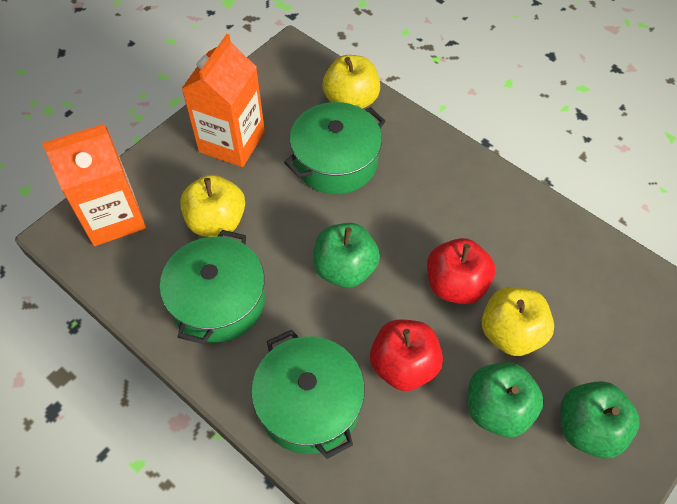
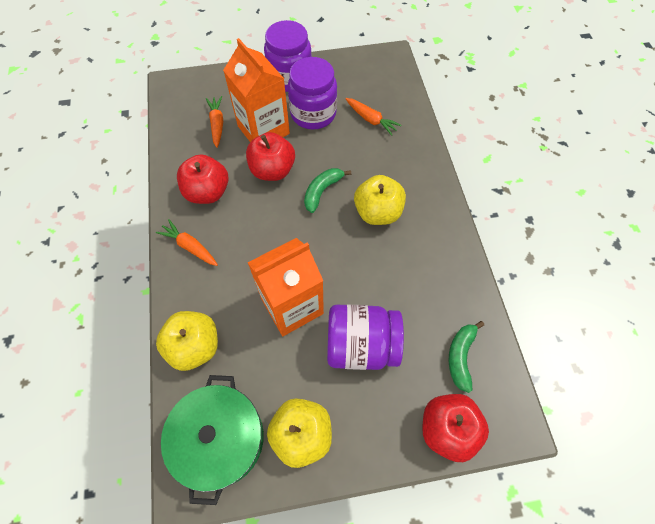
green apple: [313,223,380,288] [468,362,544,437] [560,381,640,458] = 3 -> none = 0
green banana: none = 0 -> [304,168,351,213] [449,321,484,393] = 2
green pot: [160,230,265,344] [251,330,365,459] [284,102,385,194] = 3 -> [161,375,264,505] = 1
orange carrot: none = 0 -> [156,219,218,266] [206,96,223,148] [345,98,401,136] = 3
purple jar: none = 0 -> [264,20,312,92] [288,57,337,130] [327,304,404,370] = 3
red apple: [370,319,443,391] [427,238,495,304] = 2 -> [177,154,228,204] [246,132,295,181] [422,394,489,462] = 3

